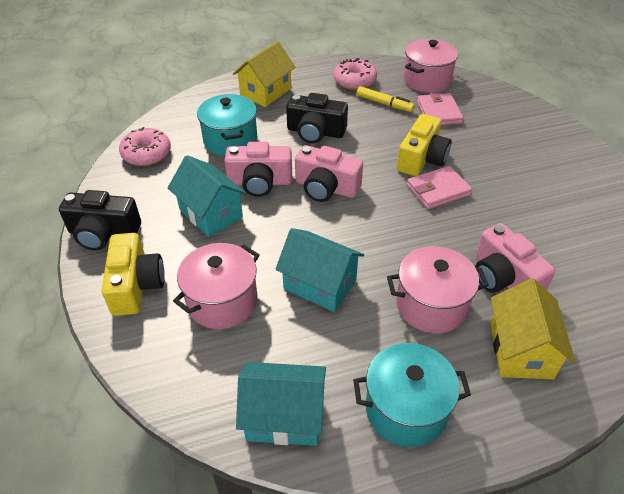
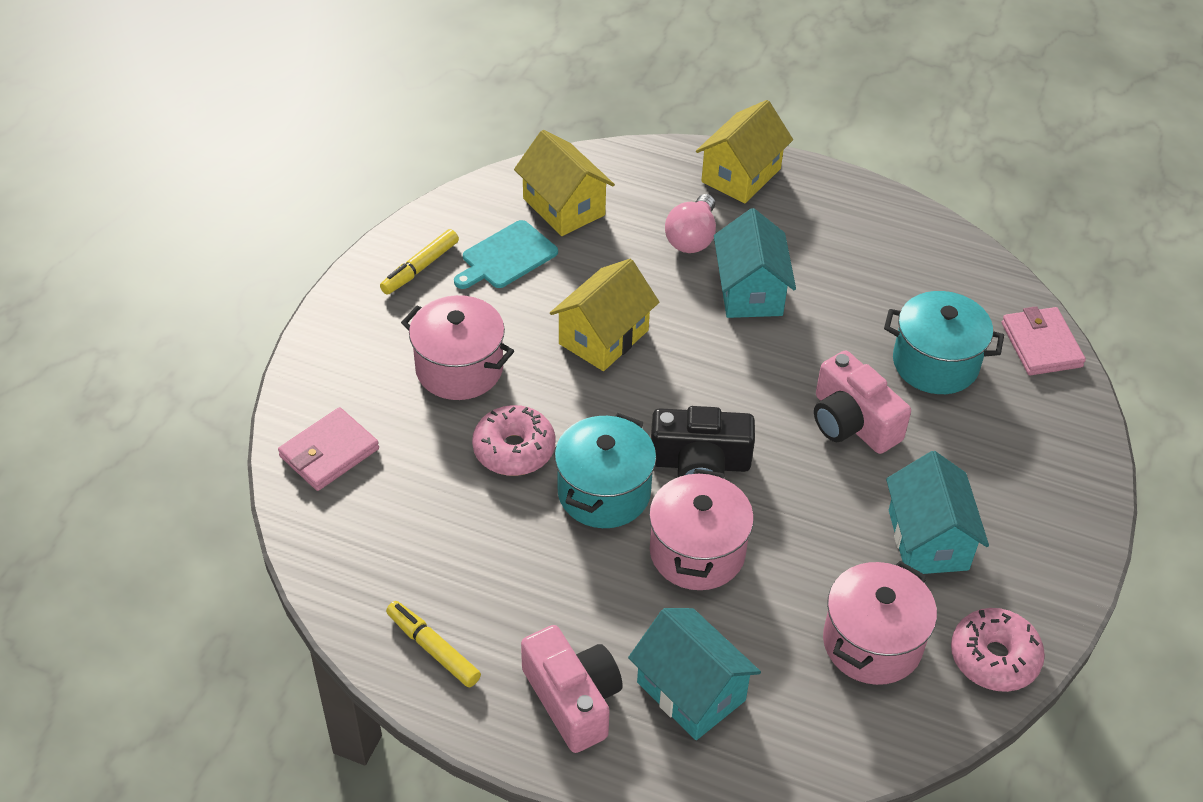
black camera: [59,190,141,250] [286,93,348,143] = 2 -> [651,406,755,478] = 1
pink camera: [225,142,292,197] [295,145,363,202] [475,223,555,293] = 3 -> [521,625,623,753] [814,350,911,454] = 2
pink light bulb: none = 0 -> [665,194,716,253] = 1
turquoise cutting board: none = 0 -> [454,220,558,289] = 1
yellow camera: [102,233,165,316] [397,114,452,176] = 2 -> none = 0
yellow house: [233,41,296,107] [490,278,575,379] = 2 -> [514,130,615,236] [550,259,659,371] [696,100,793,203] = 3
yellow marker: [357,86,415,112] = 1 -> [380,229,459,294] [386,601,481,687] = 2

